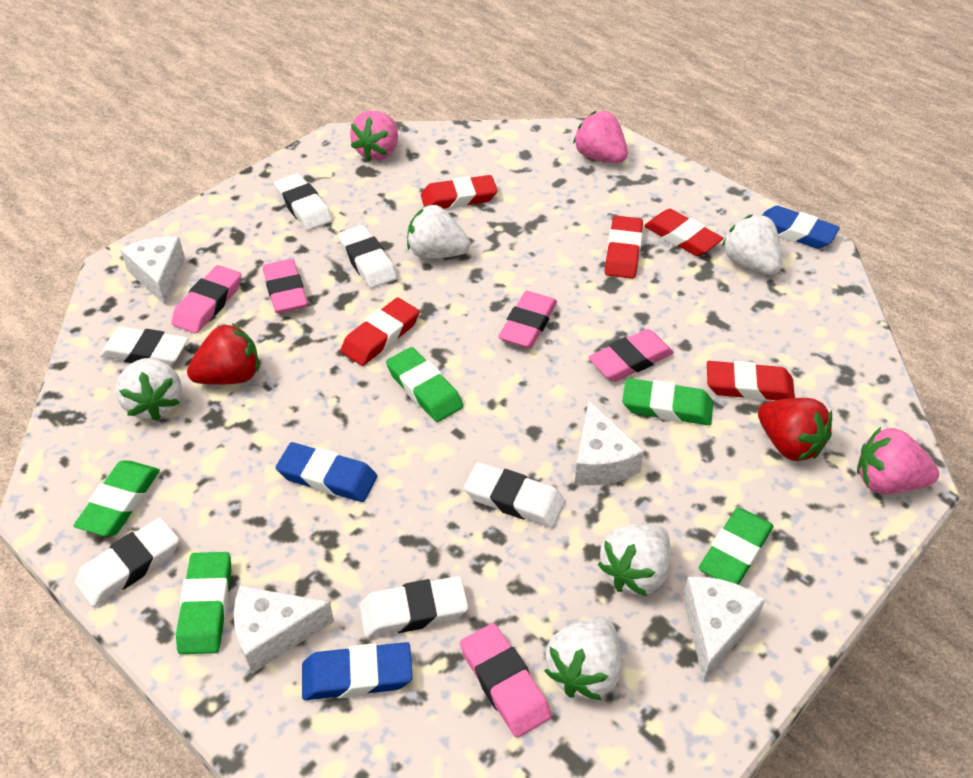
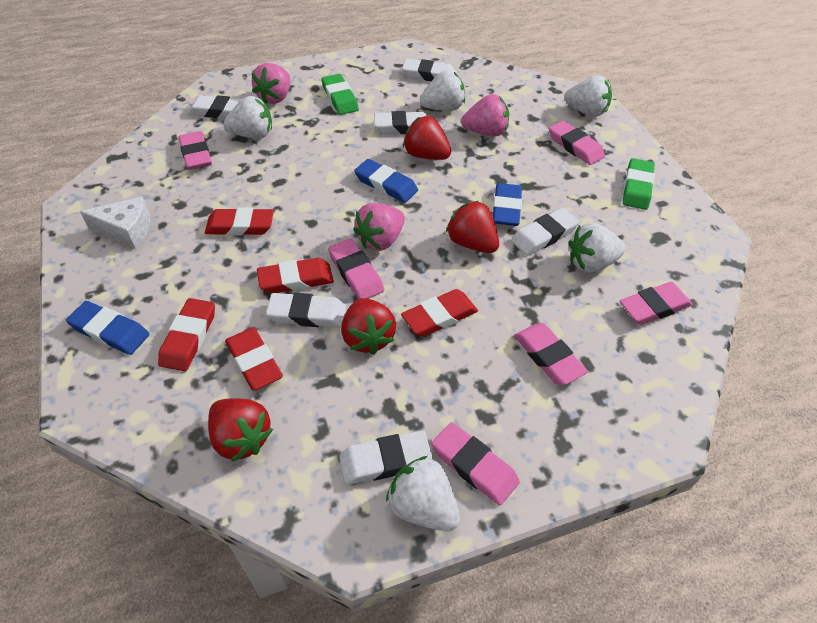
green eraser: [73,461,160,536] [176,552,231,654] [386,347,463,422] [622,378,713,425] [699,508,773,585] = 5 -> [321,74,359,115] [623,158,655,210] = 2
pink eraser: [171,265,241,334] [263,259,308,313] [460,623,552,738] [498,291,557,348] [588,329,674,382] = 5 -> [178,131,212,170] [328,239,384,299] [431,422,520,505] [514,323,588,385] [549,121,605,165] [620,282,692,325] = 6
red strawberry: [187,323,259,385] [758,398,832,461] = 2 -> [208,398,273,462] [341,298,396,355] [403,116,451,160] [446,201,499,253] = 4
white cheese: [120,236,185,305] [234,586,334,673] [575,401,644,485] [683,577,765,681] = 4 -> [80,196,150,249] = 1

